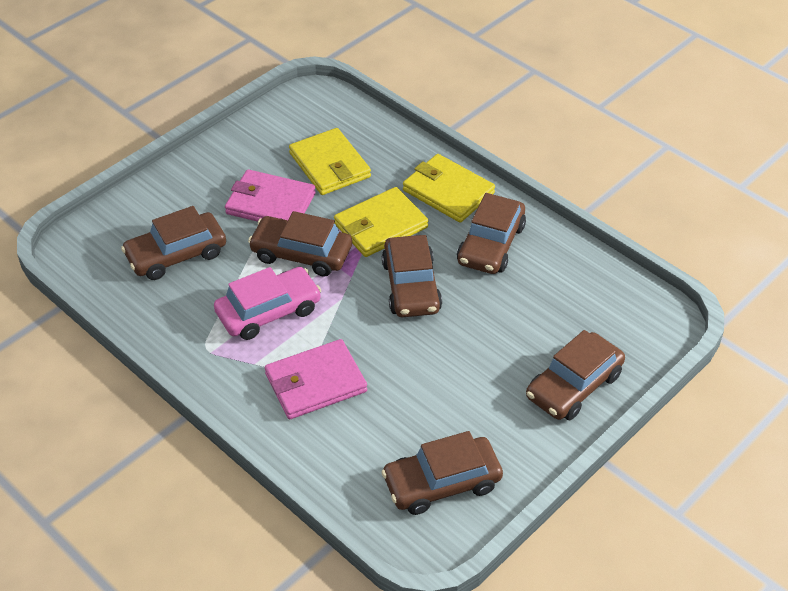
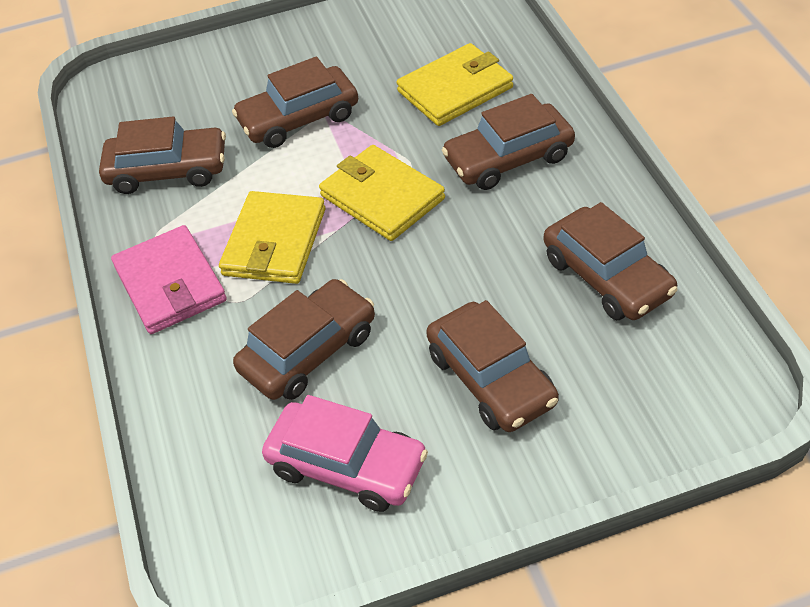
pink wallet: [225,169,316,222] [265,339,367,419] = 2 -> [111,225,227,334] = 1

